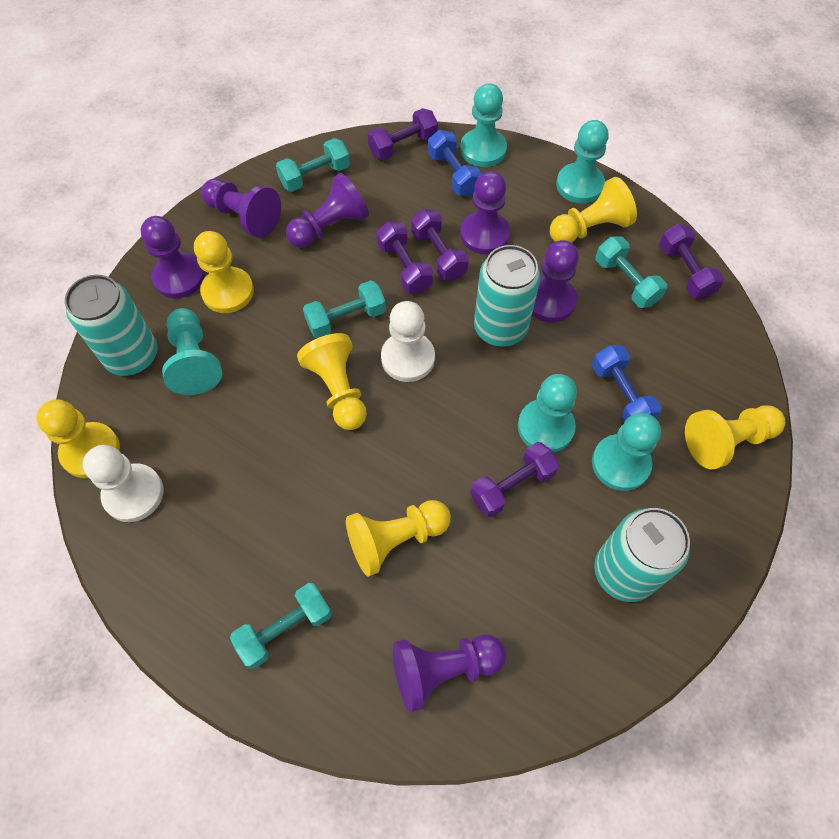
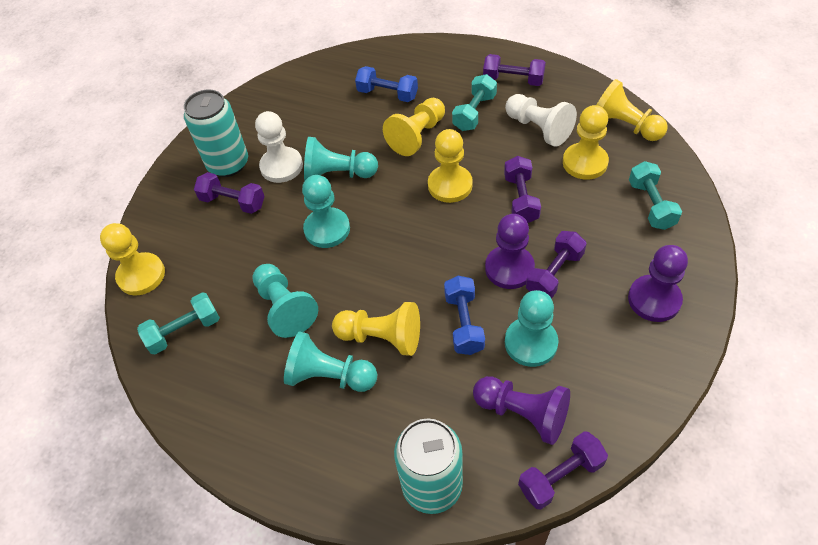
purple pawn: [141,216,205,298] [201,179,281,238] [286,173,369,248] [393,635,506,713] [460,171,510,254] [532,240,579,322] = 6 -> [473,376,570,445] [485,214,535,289] [628,245,688,322] = 3
turquoise can: [65,275,158,376] [474,245,541,347] [594,508,690,602] = 3 -> [184,89,248,177] [394,419,463,514] = 2
turquoise dumbbell: [230,583,332,669] [276,138,350,192] [303,280,386,338] [596,236,667,308] = 4 -> [137,293,220,354] [452,74,497,131] [629,161,682,230] = 3

